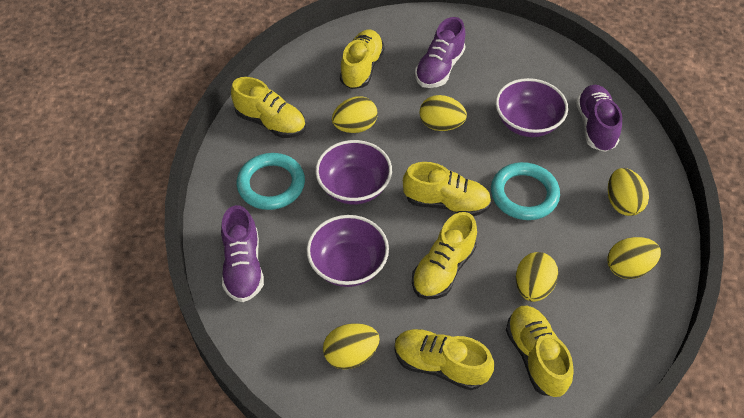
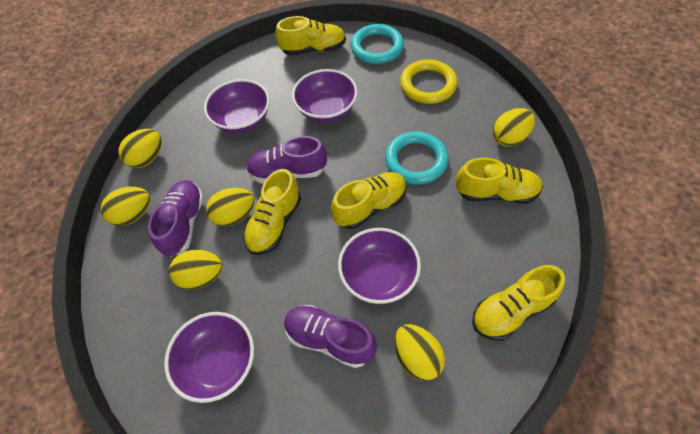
purple bowl: [307,215,389,287] [315,140,392,204] [496,78,568,137] = 3 -> [164,312,254,403] [204,79,270,133] [292,69,358,123] [338,228,421,304] = 4
yellow ring: none = 0 -> [400,59,458,104] = 1
yellow shoe: [231,77,306,138] [340,30,384,89] [394,329,494,390] [403,162,491,216] [412,212,477,299] [506,306,574,397] = 6 -> [243,169,301,255] [275,16,346,55] [331,172,407,229] [455,158,543,204] [472,265,565,341] = 5

